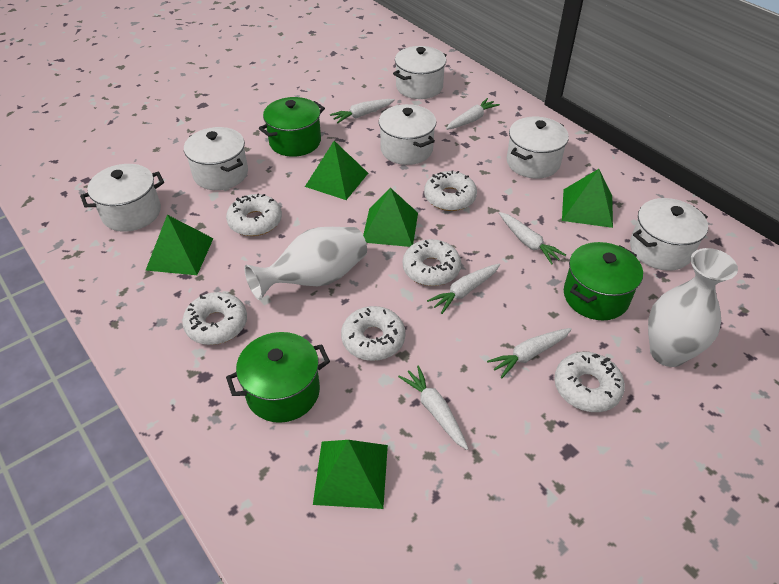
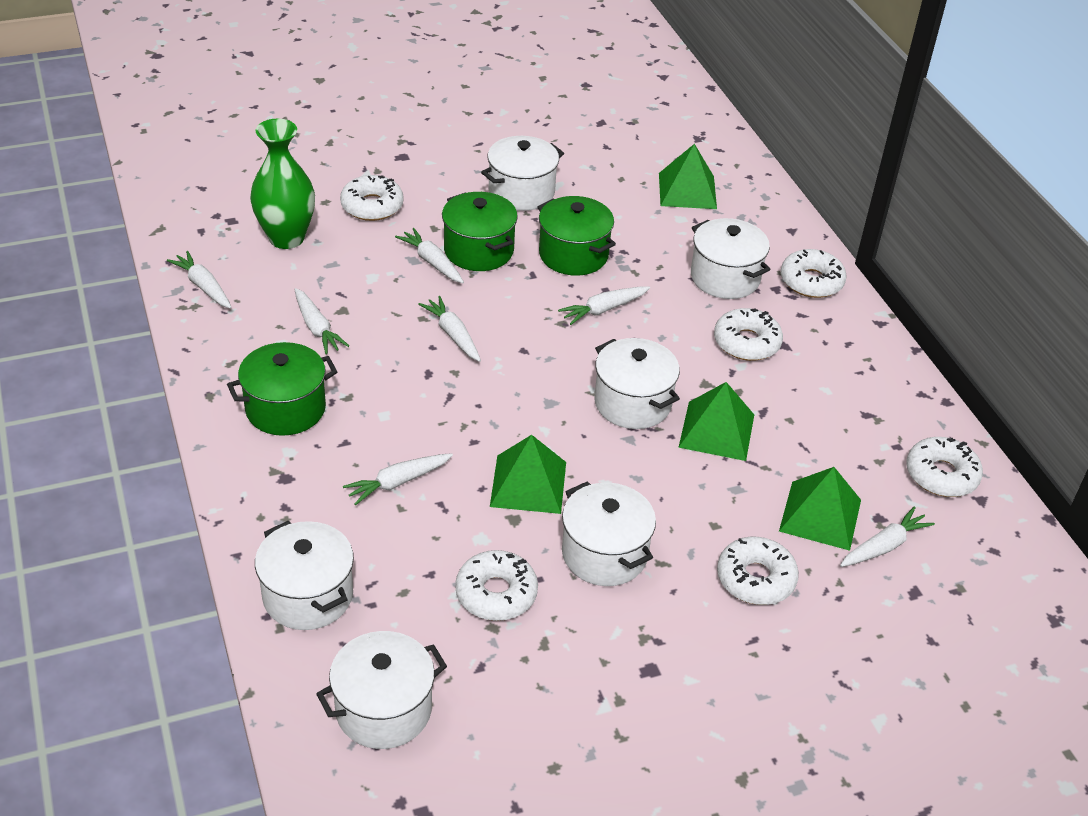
green pyramid: [146,215,213,275] [305,141,368,200] [313,440,388,509] [363,188,418,247] [562,169,613,228] = 5 -> [490,435,566,514] [659,144,717,209] [678,382,754,461] [779,467,861,551] = 4
green vase: none = 0 -> [250,119,315,249] = 1
white carrot: [330,99,395,124] [398,365,469,450] [427,264,500,314] [446,98,500,130] [487,328,572,379] [499,212,566,265] = 6 -> [167,251,232,309] [294,288,349,354] [343,453,453,505] [395,228,464,283] [418,296,481,362] [558,286,650,325] [840,506,935,567] = 7
white vase: [244,227,367,300] [648,248,738,367] = 2 -> none = 0

